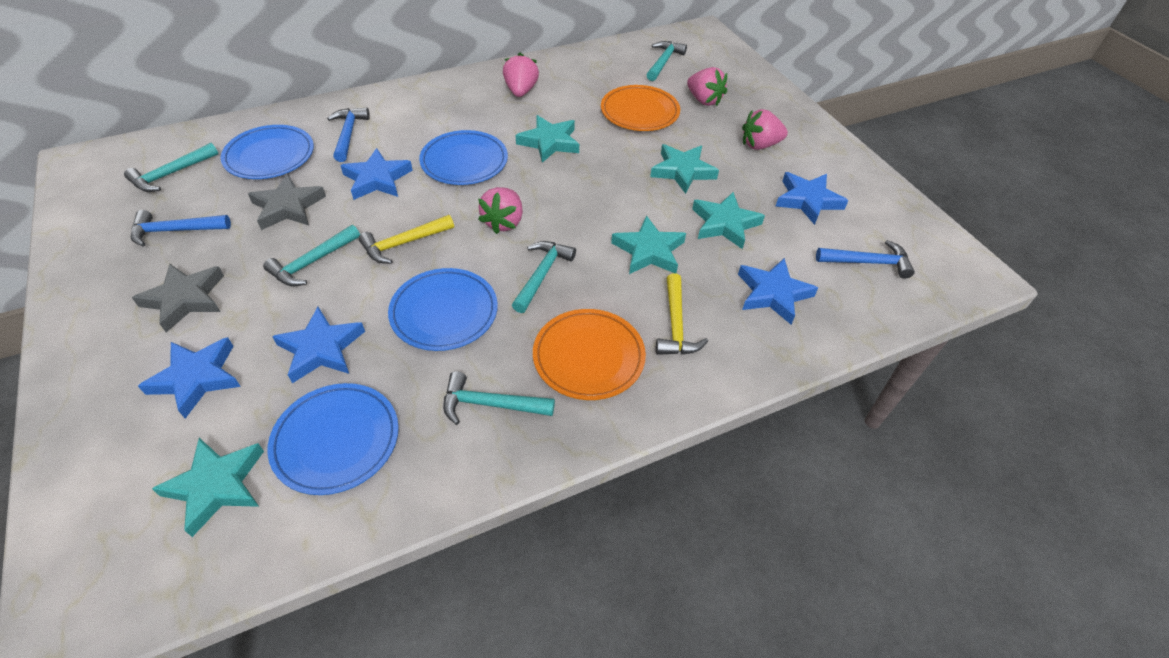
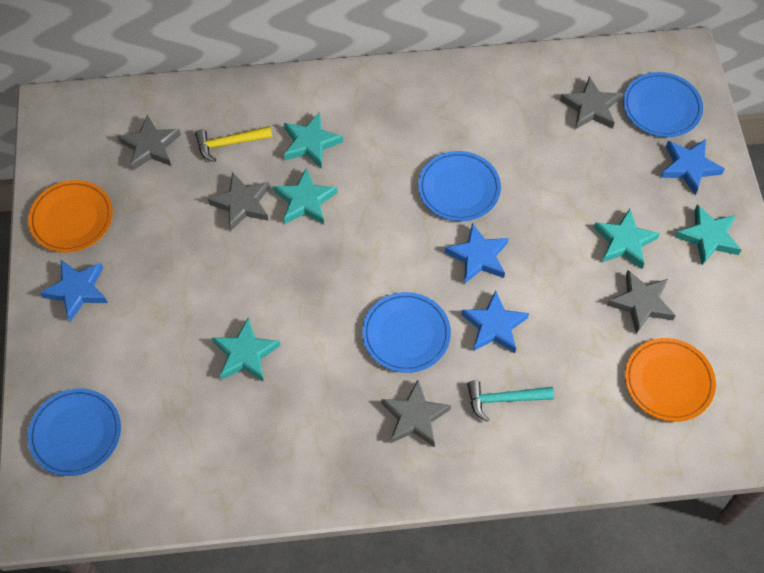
blue hammer: [131,210,231,247] [327,107,370,162] [816,240,915,279] = 3 -> none = 0
blue star: [138,337,241,419] [272,307,365,383] [340,148,413,200] [738,258,818,324] [775,172,849,225] = 5 -> [40,260,108,322] [445,223,509,284] [461,290,529,353] [660,139,725,195] = 4
grey star: [132,264,224,333] [248,174,326,230] = 2 -> [117,115,181,170] [208,172,270,232] [381,380,451,447] [560,77,622,129] [607,270,676,334] = 5
pink strawberry: [478,187,523,234] [503,53,539,97] [687,67,727,106] [742,109,788,150] = 4 -> none = 0
turquoise hammer: [124,143,218,192] [263,225,360,286] [443,371,555,425] [512,241,576,313] [647,41,687,81] = 5 -> [467,380,554,422] = 1
yellow hammer: [359,215,454,264] [656,273,708,355] = 2 -> [195,126,272,162] = 1

